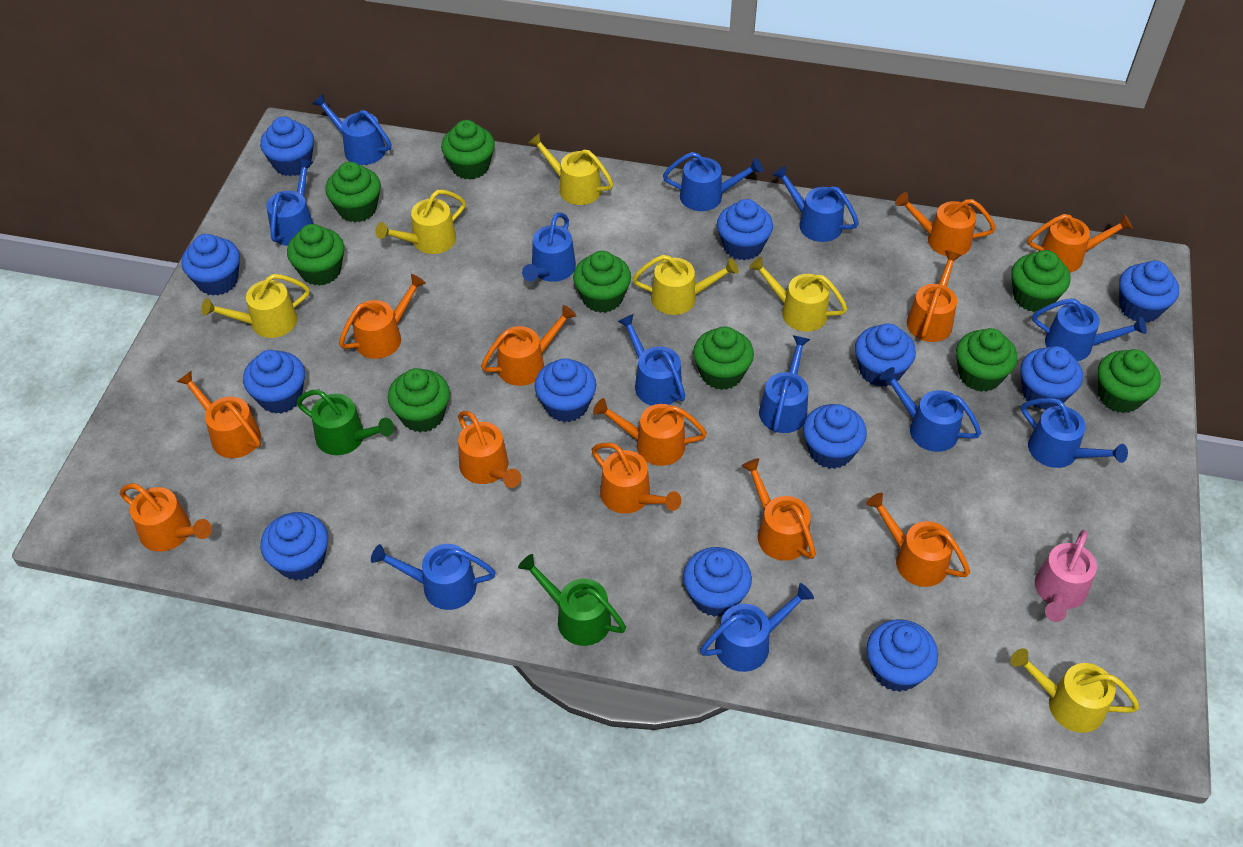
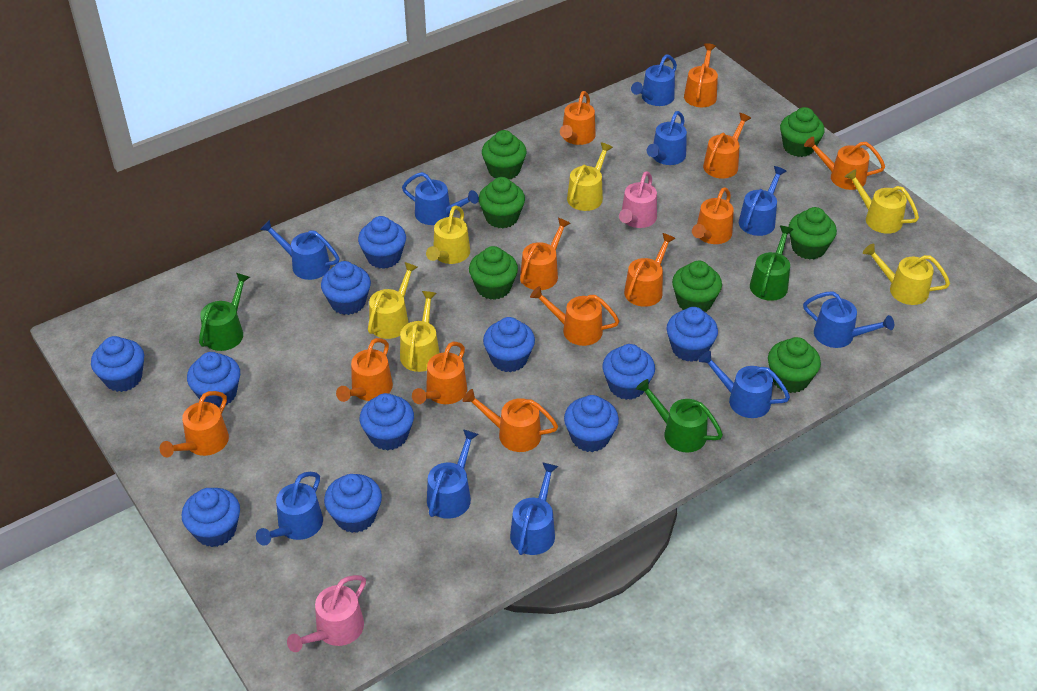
blue cupcake: [181,234,240,296] [243,350,305,414] [260,116,314,176] [260,512,328,581] [535,358,597,422] [683,547,752,617] [717,199,773,260] [803,404,867,469] [855,324,916,387] [867,619,938,692] [1020,346,1083,410] [1119,261,1179,323] = 12 -> [91,336,144,392] [182,488,240,547] [187,352,240,407] [321,261,371,315] [324,474,382,533] [358,216,406,269] [360,393,414,450] [483,317,535,372] [564,395,619,452] [602,344,655,400] [667,307,718,362] = 11
blue watering can: [266,159,314,246] [312,94,391,165] [371,544,496,610] [522,212,576,282] [617,314,686,406] [663,152,763,211] [700,583,814,672] [759,335,810,433] [772,165,859,242] [879,367,981,452] [1021,398,1128,468] [1033,298,1147,361] = 12 -> [256,472,323,546] [260,220,340,280] [402,172,479,225] [427,429,479,519] [510,462,558,555] [631,55,677,106] [647,111,687,165] [699,351,790,418] [739,166,787,236] [803,291,894,348] = 10
green cupcake: [287,224,344,286] [325,162,381,222] [388,368,450,432] [441,120,495,180] [573,251,631,313] [693,326,754,390] [956,328,1018,392] [1011,250,1070,312] [1098,349,1161,413] = 9 -> [469,246,518,300] [479,177,525,229] [482,130,527,179] [672,261,722,312] [768,337,821,393] [780,107,825,157] [789,207,837,260] = 7
green watering can: [296,390,394,455] [518,554,626,646] = 2 -> [199,273,250,351] [636,379,723,452] [750,226,794,301] = 3
pink watering can: [1035,530,1097,622] = 1 -> [287,575,366,652] [619,171,657,228] = 2

